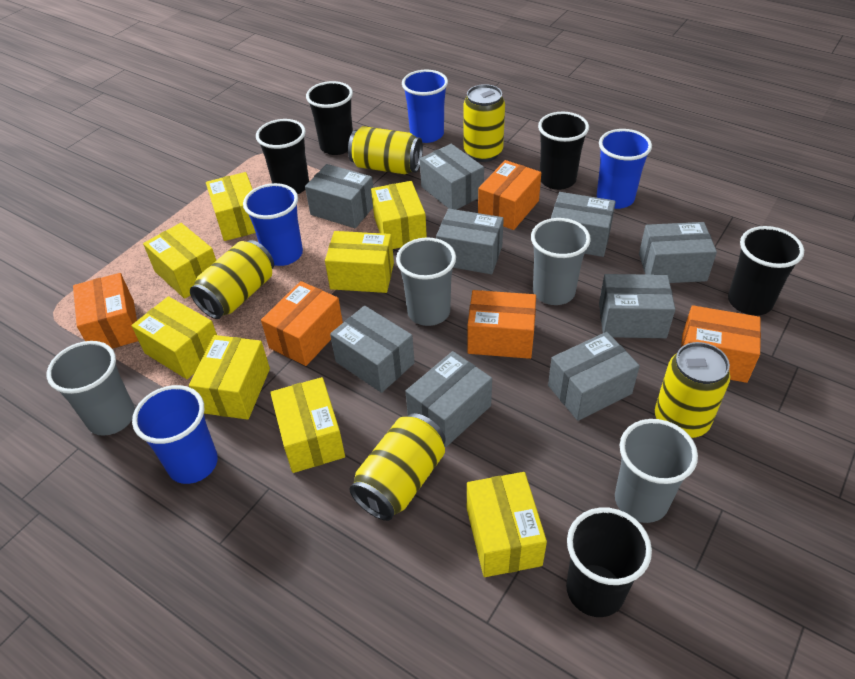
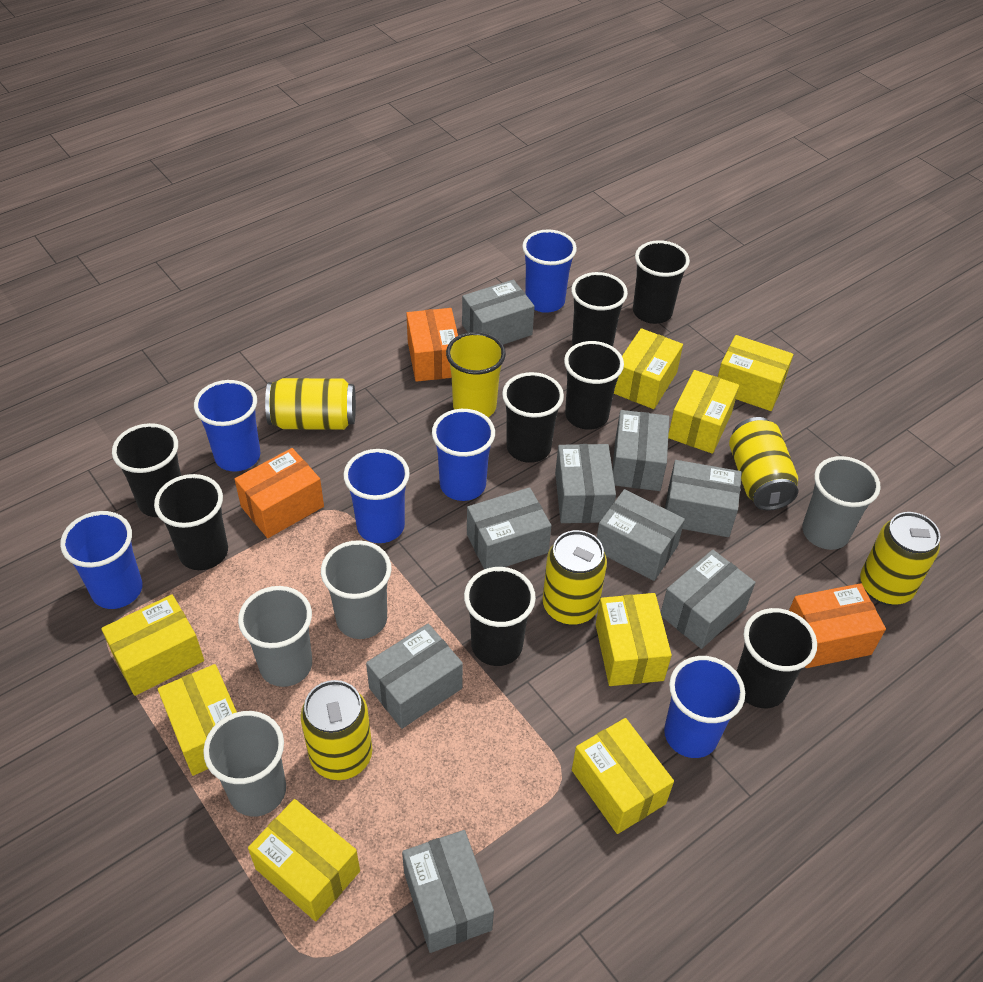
black cup: [256,119,309,194] [306,81,353,155] [538,112,589,190] [566,507,652,617] [728,226,804,316] = 5 -> [112,423,181,517] [154,474,228,570] [464,567,536,666] [502,372,564,463] [564,341,624,430] [571,272,628,347] [633,240,690,324] [737,608,817,708] = 8
blue cup: [132,385,218,484] [243,183,303,266] [402,70,448,143] [597,129,652,209] = 4 -> [60,511,142,609] [194,380,260,472] [343,449,410,543] [432,409,495,501] [522,229,577,313] [664,656,745,758] = 6
orange box: [73,273,138,349] [261,281,343,366] [467,290,536,359] [478,160,541,230] [681,305,761,383] = 5 -> [235,448,324,538] [406,308,458,382] [789,583,886,668] = 3
yellow cup: none = 0 -> [446,332,506,417] = 1

